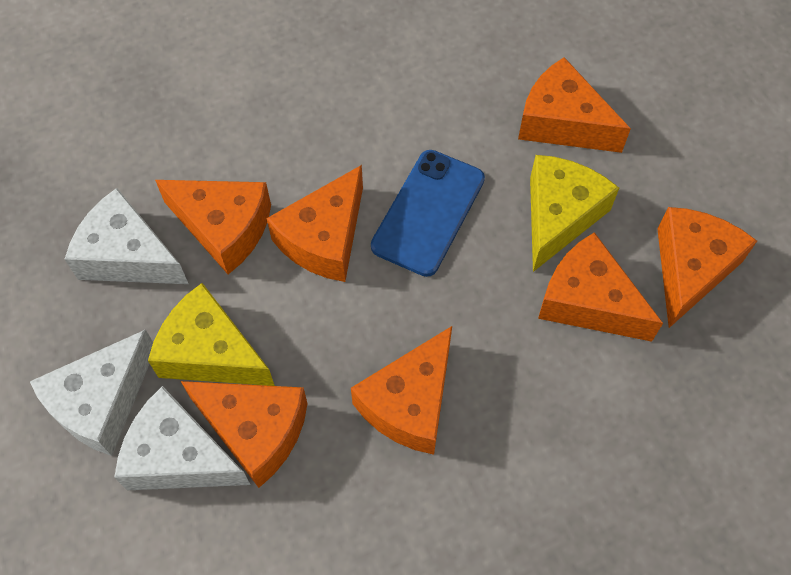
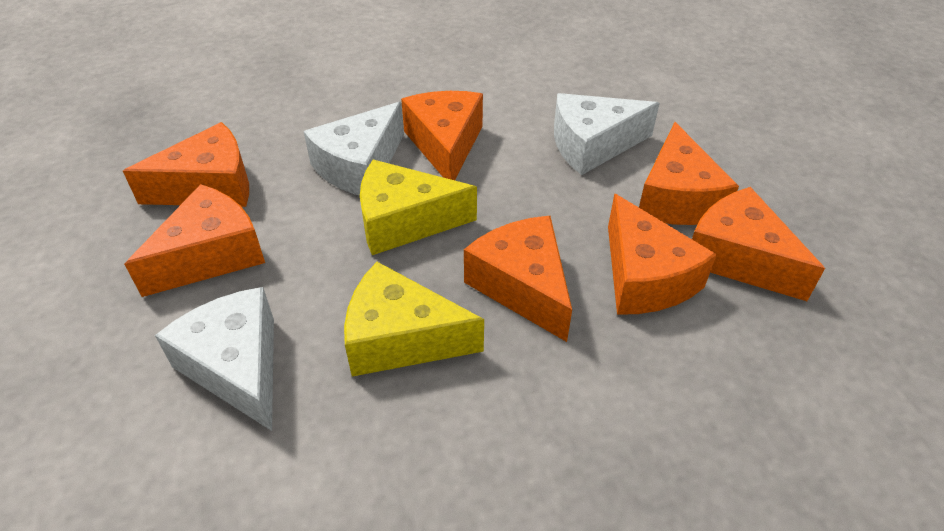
blue phone: [371,150,485,277] = 1 -> none = 0

